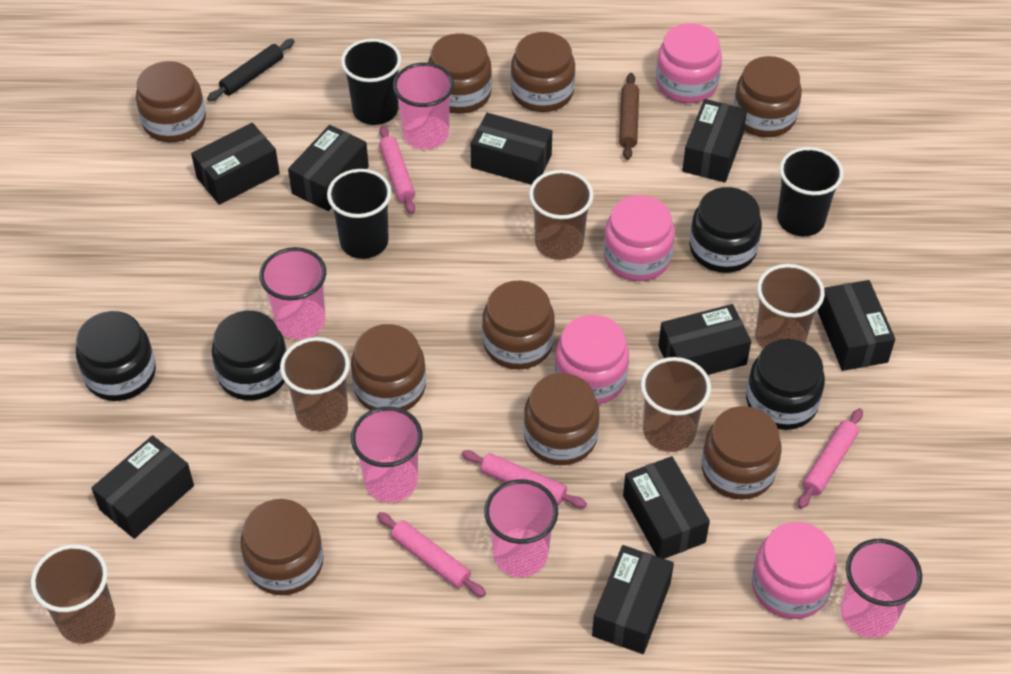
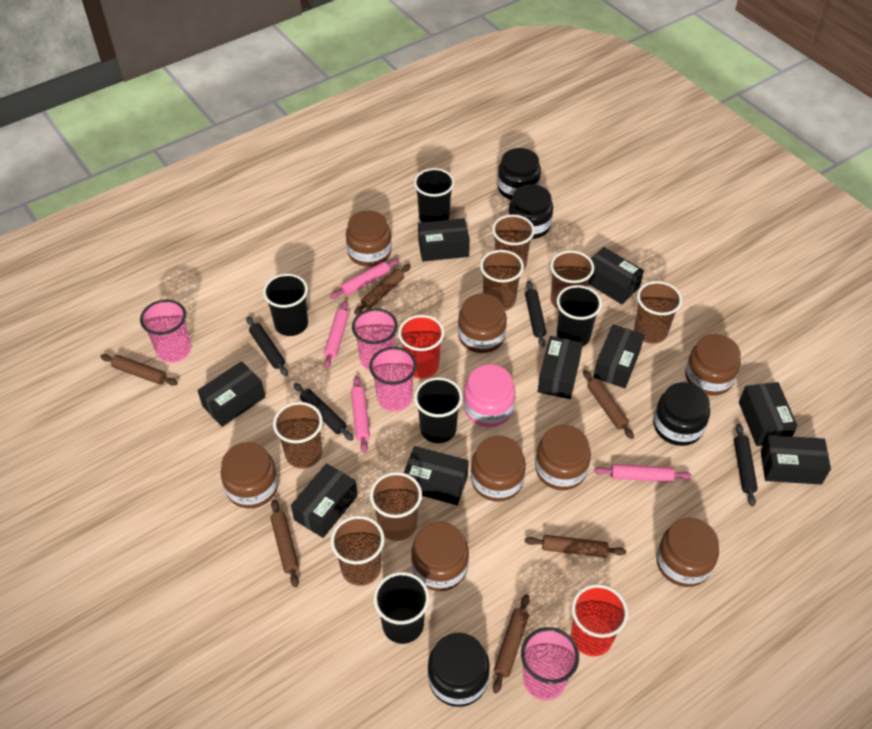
black cup: [327,169,392,259] [341,39,401,125] [777,147,844,236] = 3 -> [263,274,308,336] [373,572,429,644] [414,168,455,222] [414,377,463,443] [557,285,602,347] = 5
black rolling pin: [207,39,295,102] = 1 -> [246,316,288,376] [294,383,354,441] [525,281,546,347] [734,424,758,507] = 4
brown cup: [31,544,115,644] [280,337,350,432] [529,170,594,260] [641,357,711,452] [755,264,825,349] = 5 -> [273,402,323,469] [331,516,384,586] [370,472,422,541] [480,250,524,311] [492,215,535,269] [550,250,594,309] [634,281,682,344] = 7
brown jar: [136,61,206,142] [240,499,324,595] [351,324,426,411] [428,33,492,114] [482,281,555,370] [511,32,575,112] [524,373,600,465] [702,406,782,500] [734,56,802,137] = 9 -> [221,442,278,508] [346,210,392,267] [411,522,469,591] [458,294,507,353] [471,436,526,502] [535,425,591,490] [656,518,719,587] [685,334,741,396] = 8
brown rolling pin: [619,73,639,160] = 1 -> [100,354,178,386] [270,499,299,587] [354,264,411,315] [493,594,530,693] [525,535,626,558] [583,370,634,439] = 6
pink cup: [260,247,326,339] [351,406,423,503] [393,62,454,149] [484,479,558,577] [840,539,922,638] = 5 -> [140,299,191,363] [352,308,398,371] [369,347,417,412] [521,627,579,700] = 4
pink jar: [555,315,629,404] [604,195,675,281] [656,23,722,103] [752,522,837,619] = 4 -> [464,364,515,427] = 1
red cup: none = 0 -> [398,315,444,379] [571,584,628,656] = 2

